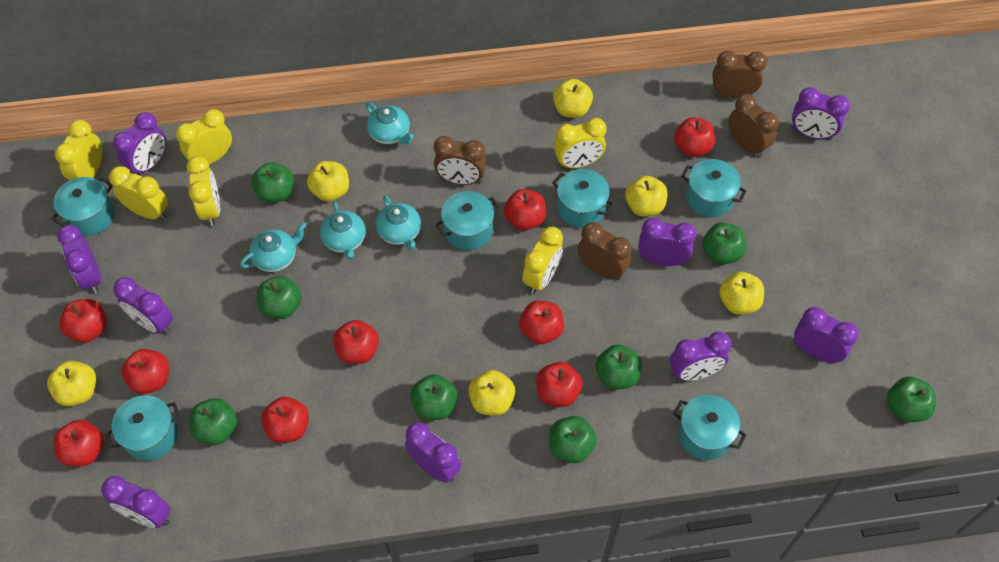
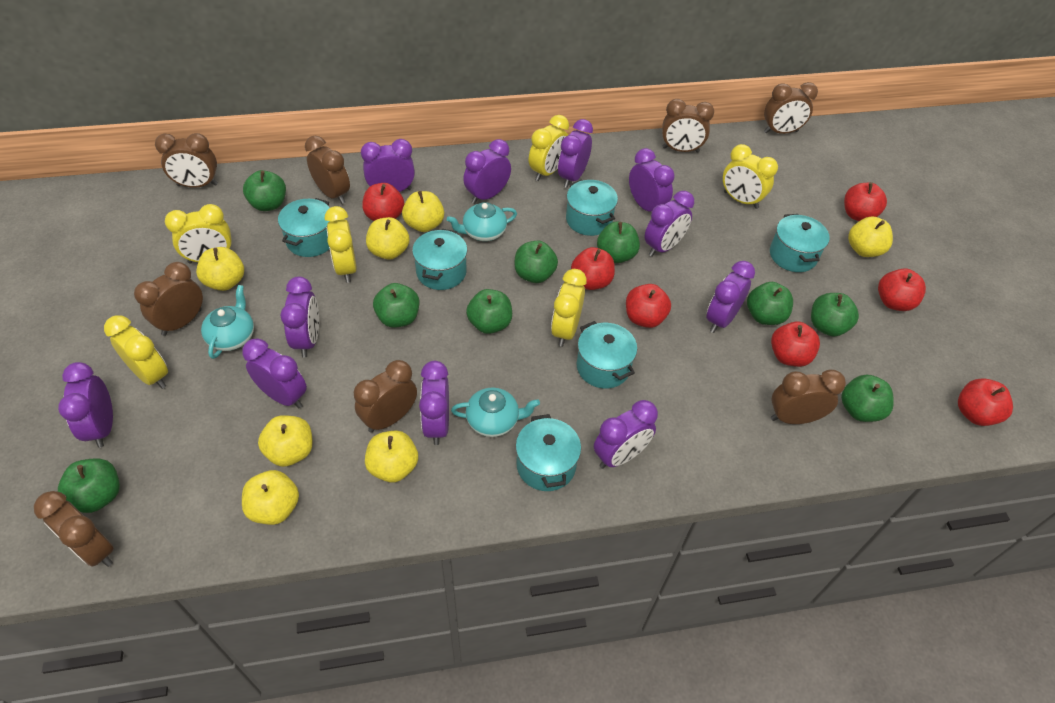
brown clock: [434,136,486,185] [578,222,632,280] [712,51,767,98] [728,94,779,158] = 4 -> [34,491,114,567] [134,262,203,336] [155,133,218,188] [305,136,350,204] [354,360,417,433] [662,99,714,153] [764,82,818,134] [771,370,846,424] = 8
green apple: [189,398,237,445] [251,162,294,203] [257,276,301,319] [410,374,457,420] [549,416,597,463] [596,344,642,390] [702,223,746,265] [887,376,936,422] = 8 -> [58,458,120,513] [243,170,286,211] [373,283,419,328] [466,289,512,334] [515,241,558,283] [597,221,640,263] [747,282,793,325] [811,293,859,336] [841,375,894,422] = 9
purple clock: [57,225,101,293] [101,476,170,528] [113,112,166,175] [113,277,173,334] [405,422,461,483] [638,218,697,266] [670,332,732,381] [792,87,850,140] [794,307,859,363] = 9 -> [58,362,113,448] [242,338,307,408] [280,277,319,358] [361,139,415,192] [419,361,449,445] [463,139,511,204] [558,119,593,188] [594,400,658,469] [629,148,675,212] [644,191,694,257] [706,261,755,333] = 11
red apple: [54,419,104,467] [59,299,107,343] [121,349,169,394] [261,397,309,443] [333,320,379,364] [504,189,546,230] [519,301,564,344] [536,362,583,407] [674,117,715,157] = 9 -> [362,183,404,221] [571,247,615,290] [626,284,671,328] [771,322,820,367] [844,182,887,221] [878,268,926,311] [958,379,1013,426] = 7
turquoise teapot: [240,222,307,272] [320,201,366,259] [366,103,414,144] [376,195,421,250] = 4 -> [201,285,254,359] [447,202,517,241] [451,387,540,437] = 3
yellow apple: [47,361,96,406] [307,161,349,202] [469,370,515,415] [553,79,593,118] [625,176,667,216] [719,272,764,315] = 6 -> [196,247,244,291] [242,470,299,525] [258,415,313,467] [365,431,418,482] [366,217,410,260] [402,191,444,232] [848,216,893,257] = 7

